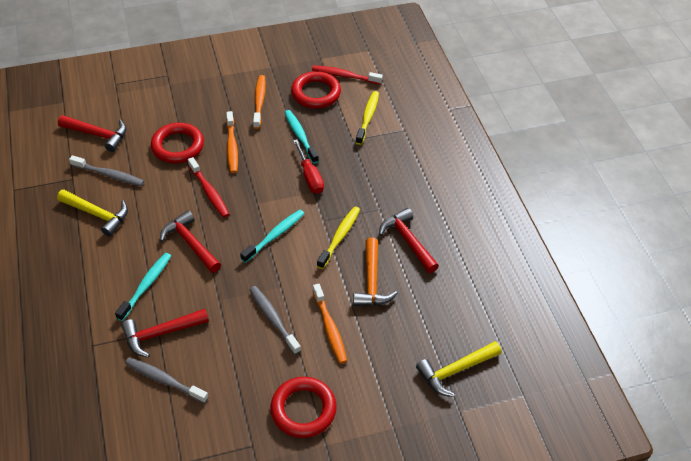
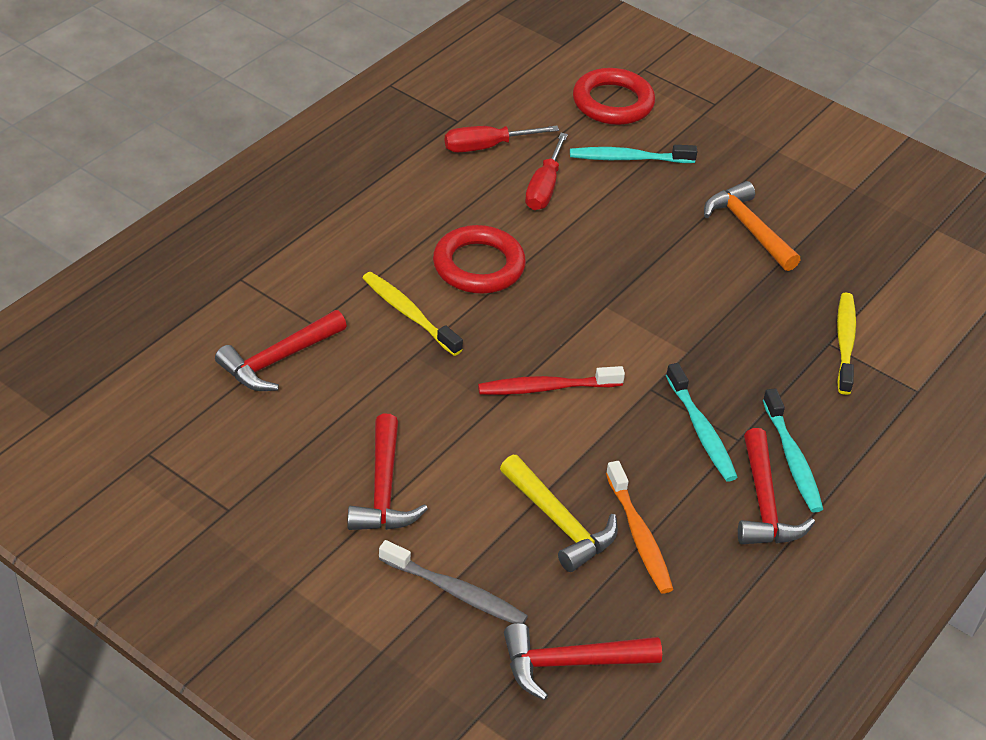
grey toothbrush: [69,155,144,186] [125,357,208,403] [249,286,301,355] = 3 -> [379,540,528,624] = 1
orange toothbrush: [226,111,238,173] [253,75,266,129] [313,284,347,364] = 3 -> [606,461,673,593] = 1
red ring: [151,123,204,163] [270,377,337,438] [291,71,341,109] = 3 -> [433,225,526,294] [573,68,655,125] = 2
red screwdriver: [293,139,324,194] = 1 -> [445,125,559,152] [525,133,568,210] = 2
red toothbrush: [188,157,229,218] [312,65,383,85] = 2 -> [478,366,625,395] = 1
yellow hammer: [57,189,128,237] [416,341,502,397] = 2 -> [500,455,618,572] = 1

